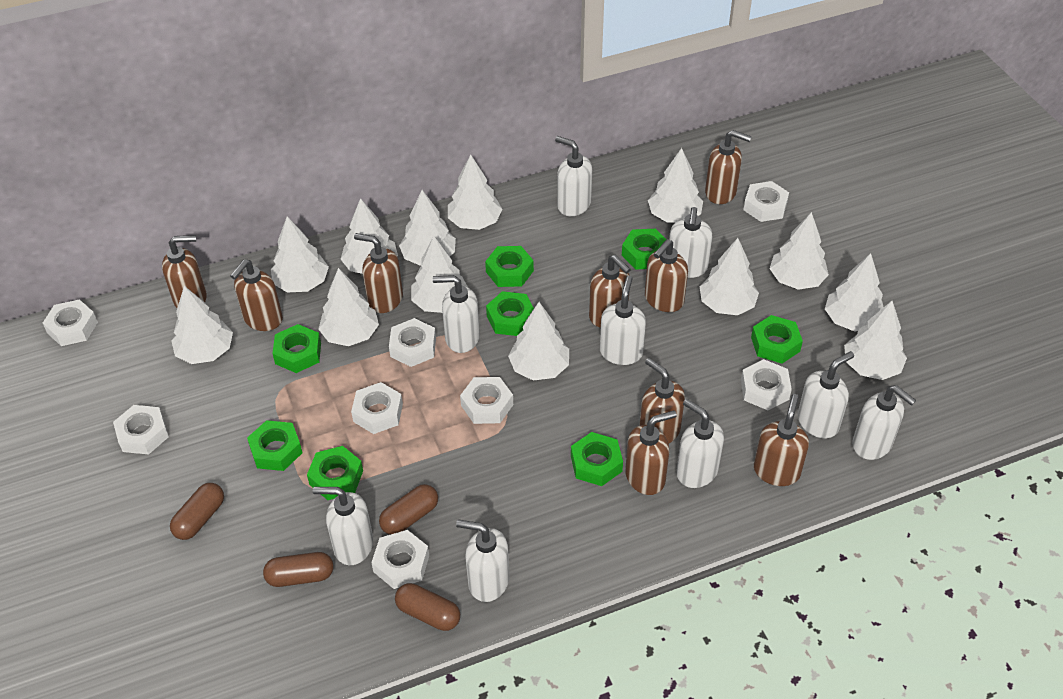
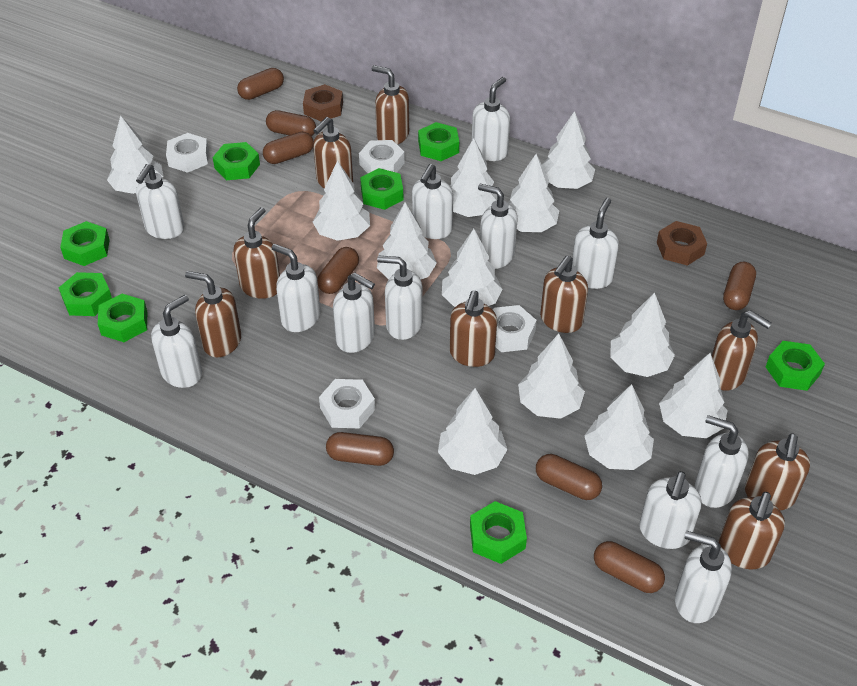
brown capsule: [170,483,224,540] [263,552,333,587] [379,484,438,535] [395,583,460,631] = 4 -> [237,68,284,100] [263,132,314,164] [266,110,316,136] [317,247,359,294] [326,432,394,466] [536,454,602,500] [594,541,665,593] [723,262,756,310] = 8
brown nut: none = 0 -> [303,84,343,122] [657,221,707,266] = 2
white nut: [43,299,98,346] [113,405,169,455] [351,382,403,434] [371,530,429,589] [389,318,436,367] [460,377,513,424] [741,359,792,410] [744,181,789,222] = 8 -> [166,133,209,173] [319,379,375,428] [359,140,405,173] [493,305,537,352] = 4
white soap dispenser: [313,487,373,565] [433,275,480,353] [456,520,510,602] [555,136,592,216] [600,276,646,365] [669,207,712,278] [676,399,724,488] [797,351,854,438] [852,385,916,460] = 9 -> [136,164,185,239] [151,295,202,388] [272,244,320,332] [333,273,375,353] [377,255,423,340] [412,164,453,239] [472,77,510,161] [478,184,517,269] [572,198,619,289] [639,471,702,549] [675,531,732,623] [695,415,749,508] = 12
white tree: [172,286,233,364] [271,216,329,292] [318,268,379,346] [341,198,398,274] [399,190,456,266] [411,236,468,313] [448,155,503,230] [508,302,569,381] [648,148,703,223] [700,238,759,315] [770,212,829,290] [825,253,884,332] [844,301,907,380] = 13 -> [107,115,163,194] [313,161,370,241] [377,202,437,280] [438,388,508,475] [442,229,503,307] [450,138,497,217] [508,154,559,232] [518,334,585,419] [542,111,595,189] [584,384,654,470] [610,292,675,377] [659,353,728,438] = 12

